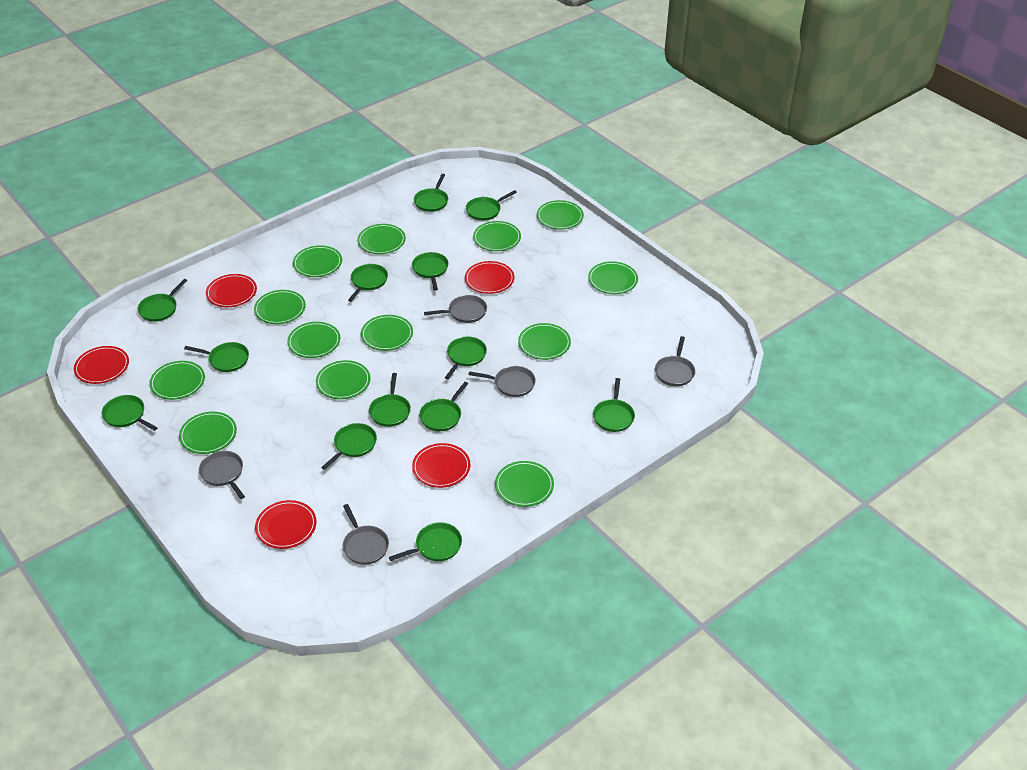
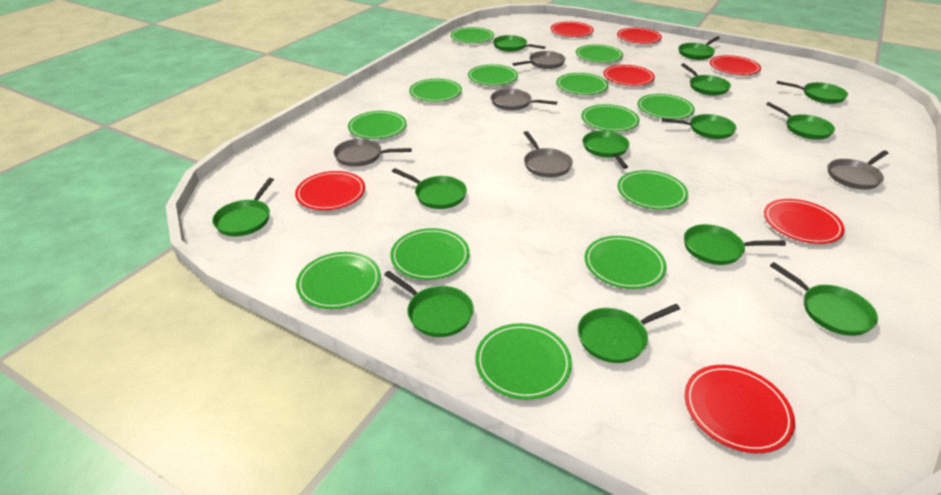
red plate: [74,346,129,384] [206,274,257,307] [255,500,317,549] [412,443,470,488] [465,261,515,294] = 5 -> [295,171,365,210] [550,22,594,37] [603,65,655,86] [617,28,662,44] [685,365,795,453] [709,55,761,75] [764,199,845,244] = 7

